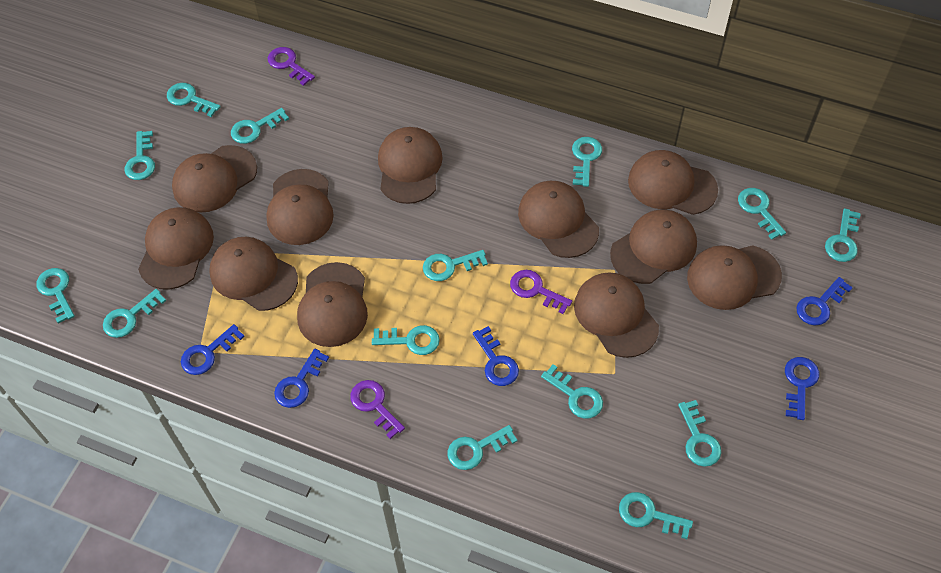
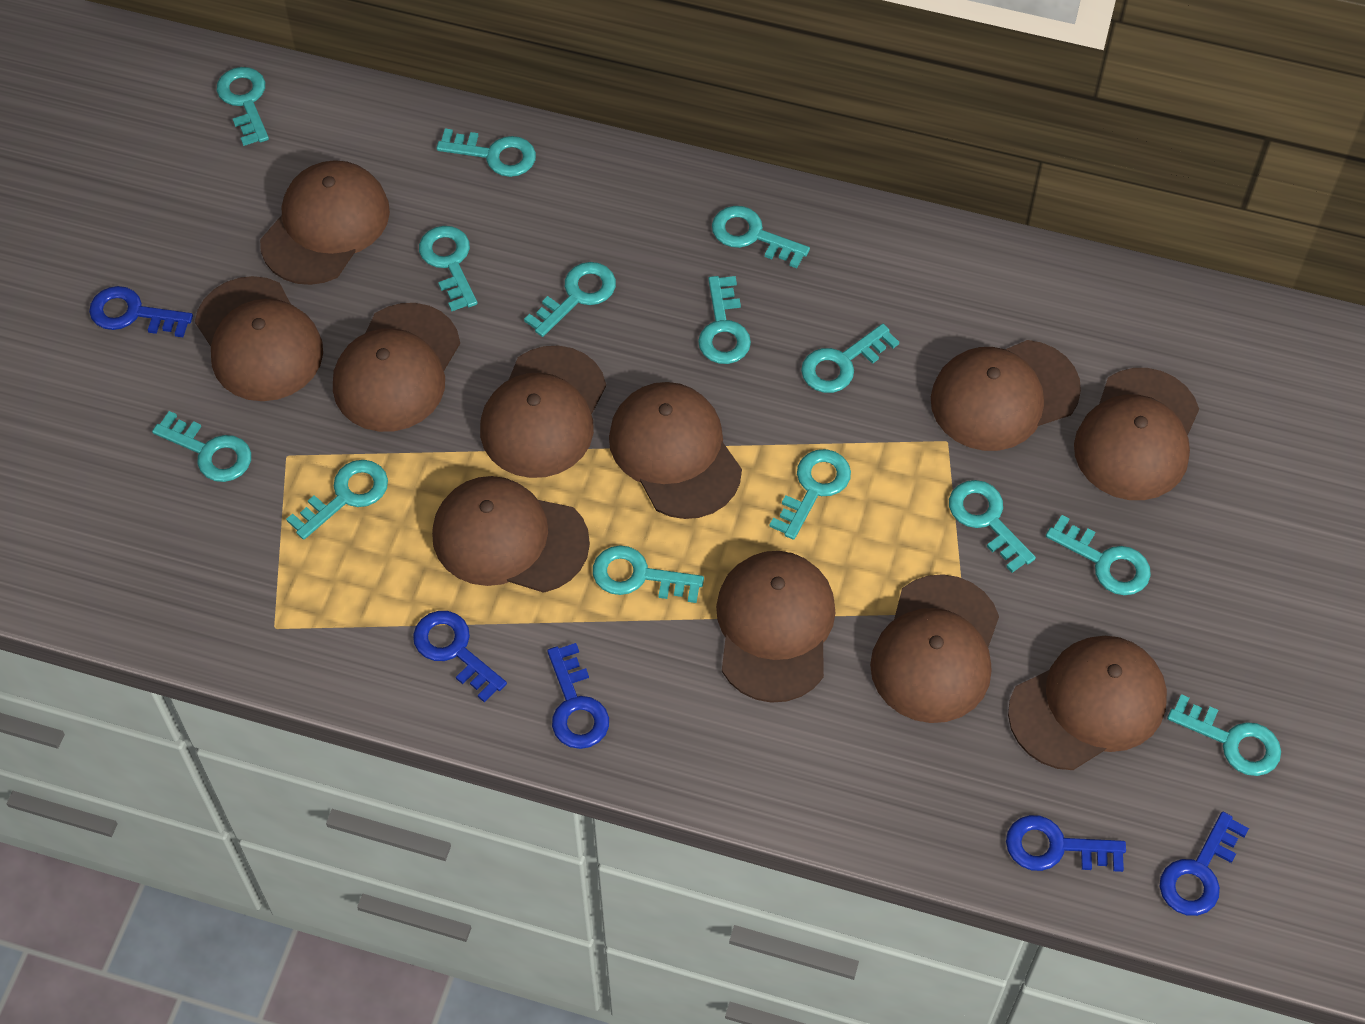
purple key: [268,47,315,86] [350,380,405,439] [510,270,572,314] = 3 -> none = 0

